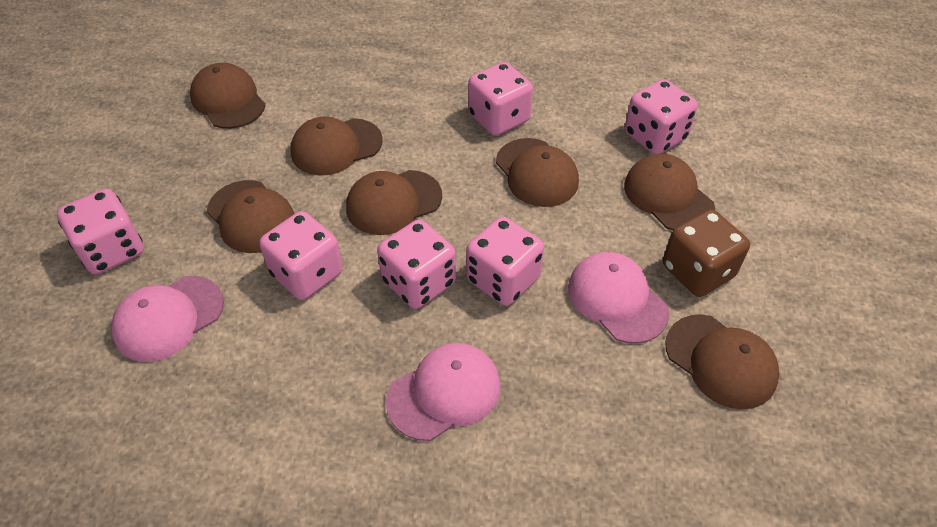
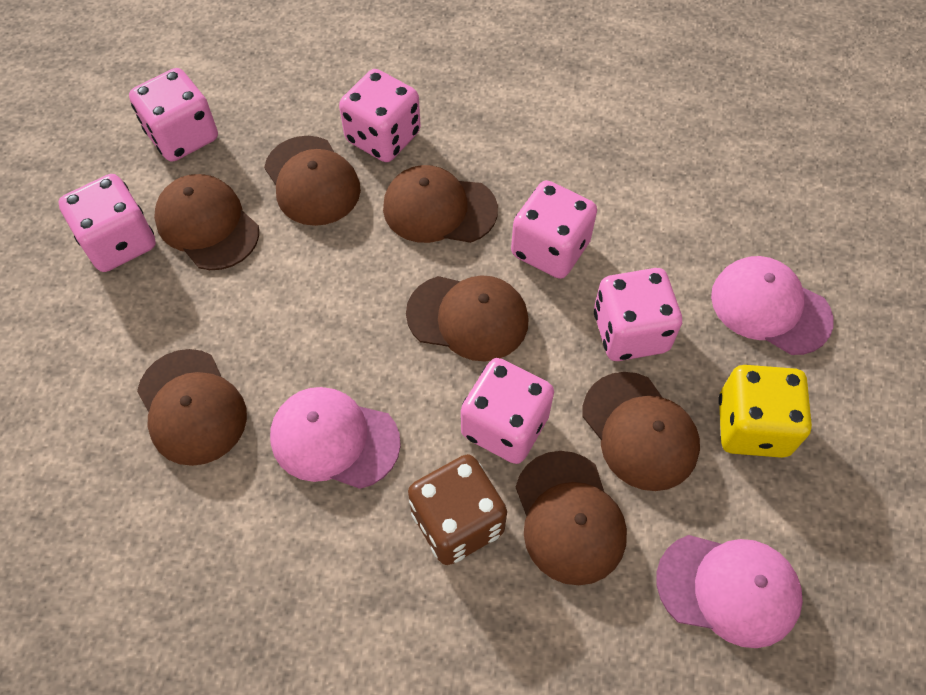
yellow dice: none = 0 -> [718,365,812,458] = 1

